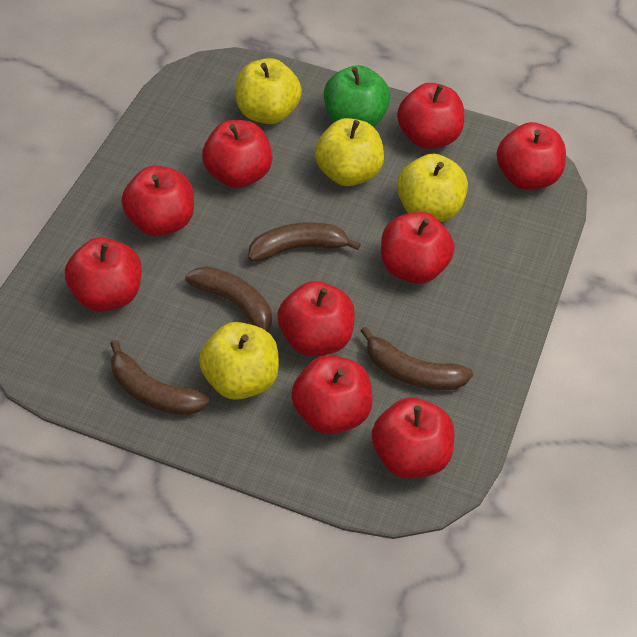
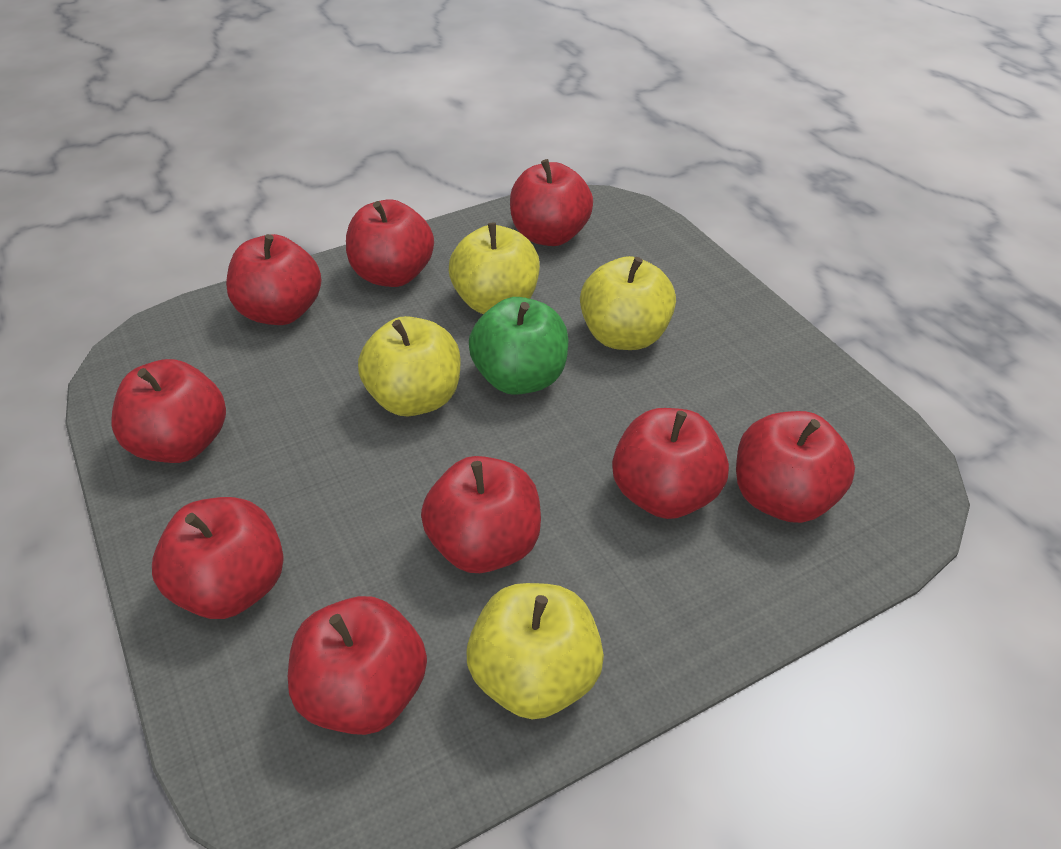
brown banana: [110,340,209,415] [185,267,272,333] [248,222,361,261] [361,327,473,390] = 4 -> none = 0

